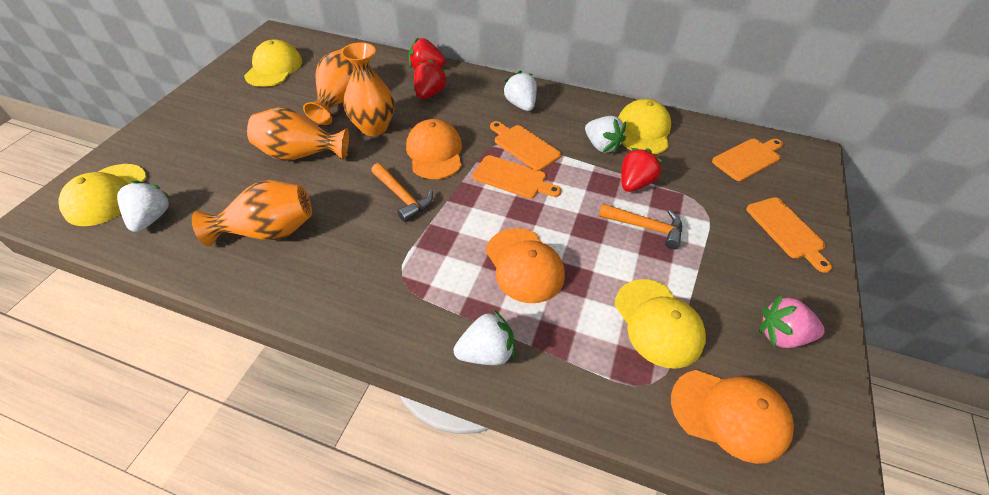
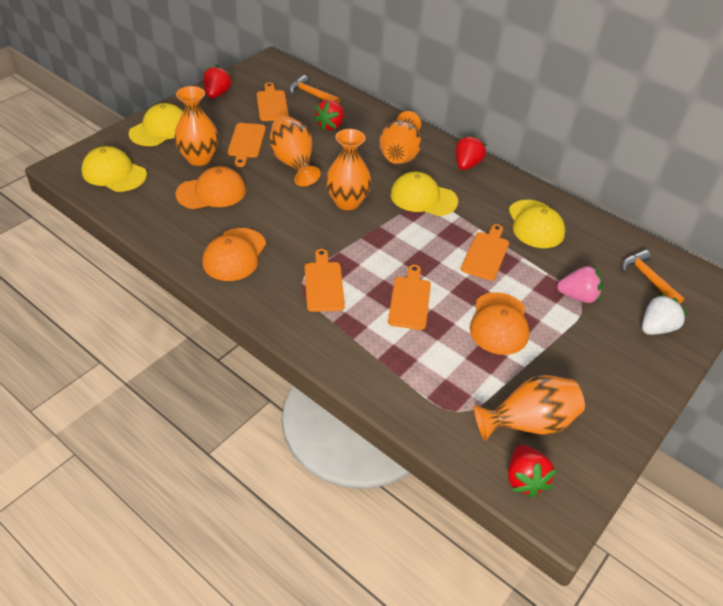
orange cutting board: [472,155,561,199] [490,121,561,171] [712,139,783,181] [746,197,832,273] = 4 -> [228,123,266,167] [257,82,289,121] [305,249,345,312] [388,265,431,330] [461,224,509,281] = 5
orange vase: [192,180,312,246] [247,107,349,161] [303,48,353,125] [341,42,394,136] = 4 -> [174,86,219,166] [269,116,321,187] [326,129,372,210] [379,111,422,164] [474,375,585,441] = 5
red strawberry: [409,38,446,69] [414,60,448,99] [621,148,664,192] = 3 -> [203,65,232,98] [314,100,344,131] [456,135,487,170] [508,445,556,498] = 4
white strawberry: [117,180,171,232] [454,309,515,365] [503,70,537,111] [585,116,626,154] = 4 -> [642,293,688,335] = 1

